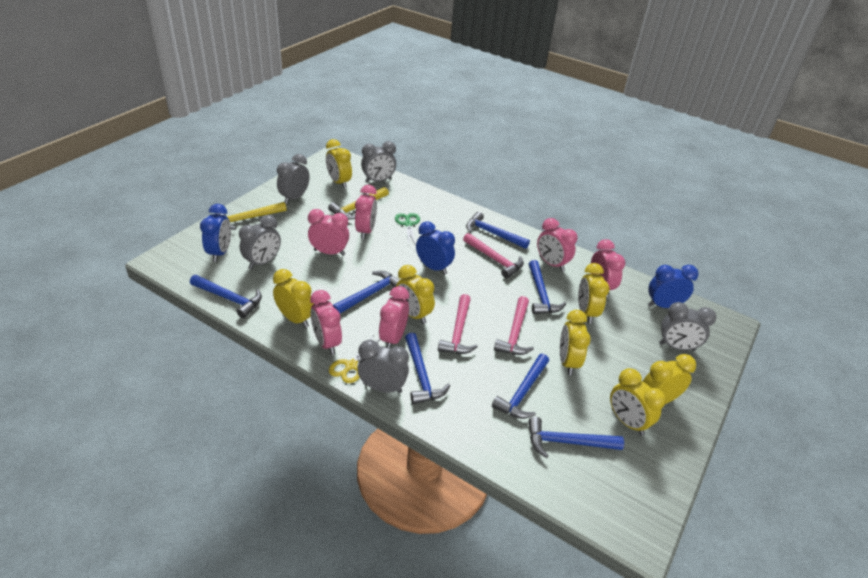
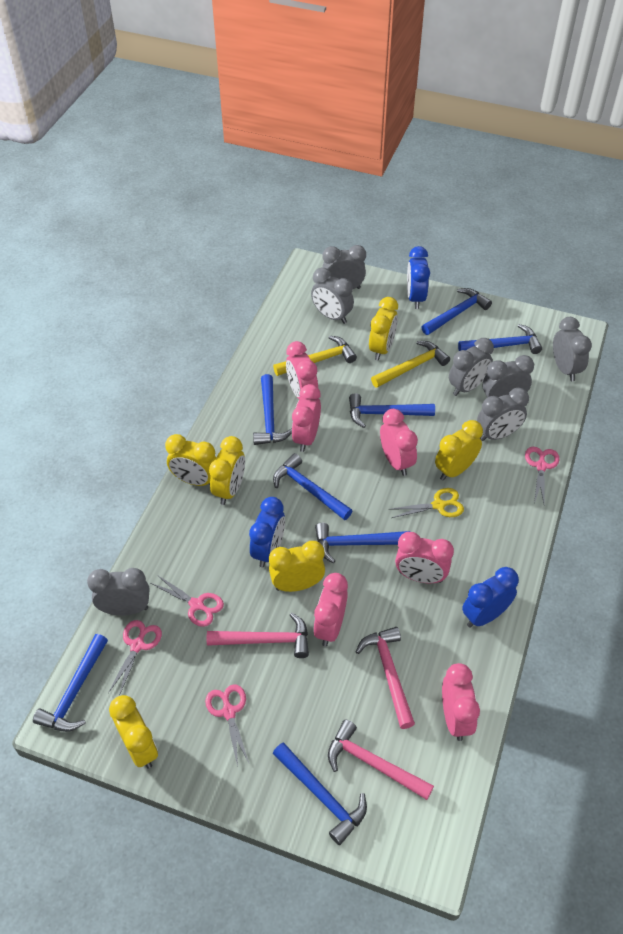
blue hammer: [190,275,262,318] [333,271,399,314] [405,333,450,404] [466,212,530,249] [492,354,549,419] [528,417,624,458] [529,260,566,314] = 7 -> [33,634,108,732] [253,374,292,445] [273,453,352,520] [273,743,367,845] [315,523,410,563] [349,393,435,428] [421,288,492,335] [458,324,542,354] = 8
green scissors: [395,213,420,246] = 1 -> none = 0
grey clock: [239,215,281,269] [277,154,310,204] [357,340,409,393] [361,141,396,183] [659,302,716,351] = 5 -> [87,568,149,615] [311,268,354,324] [322,245,366,289] [449,338,494,396] [477,388,529,441] [483,355,534,397] [553,317,592,381] = 7
pink scissors: none = 0 -> [108,620,162,696] [151,575,224,627] [205,684,249,767] [525,447,559,504] = 4
yellow clock: [273,269,314,328] [326,139,352,188] [396,265,435,324] [560,310,591,375] [578,263,609,324] [610,368,666,436] [643,354,696,404] = 7 -> [109,695,158,769] [165,434,216,486] [209,436,245,505] [269,541,325,592] [369,297,398,360] [435,420,483,481] = 6

